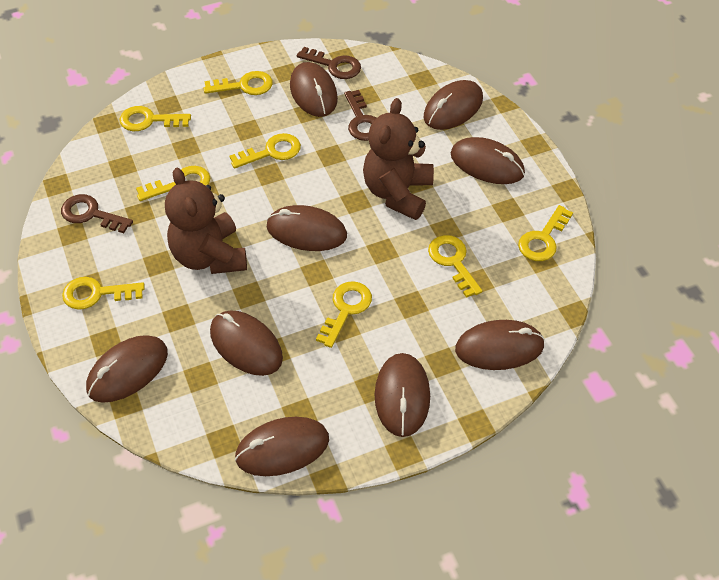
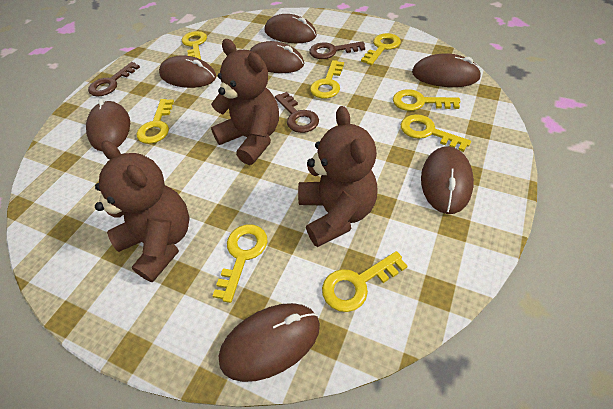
brown mouse: [86,335,168,403] [210,310,283,376] [235,417,329,476] [267,205,347,251] [290,62,338,117] [375,353,430,437] [423,80,483,130] [451,137,525,184] [455,320,545,370] = 9 -> [86,99,130,152] [159,55,216,88] [219,303,320,382] [250,41,304,73] [264,14,317,43] [412,53,482,87] [421,146,474,214] = 7
brown teddy bear: [165,168,247,274] [363,98,434,220] = 2 -> [95,141,190,282] [211,39,279,165] [298,106,378,247] = 3

